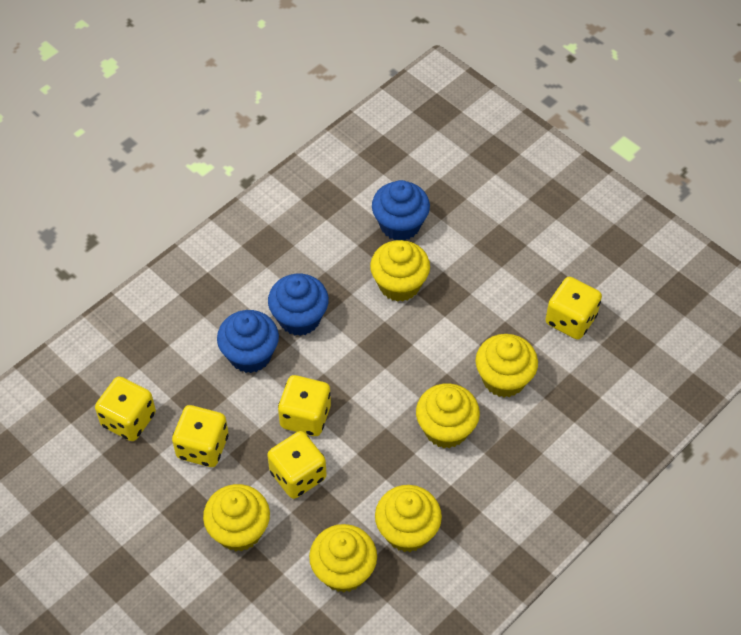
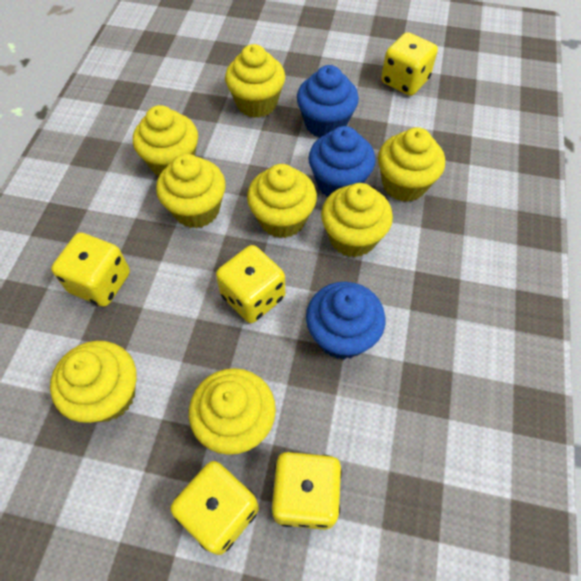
yellow cupcake: [203,484,270,551] [309,524,377,593] [370,240,430,302] [375,485,442,552] [416,383,480,448] [475,334,538,398] = 6 -> [50,341,137,423] [133,105,198,176] [156,154,225,228] [189,368,276,455] [225,44,285,118] [247,164,317,238] [321,183,393,257] [378,127,445,202] = 8

